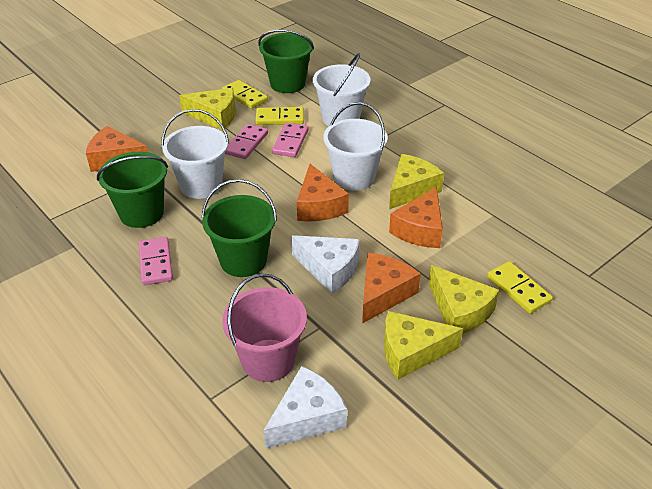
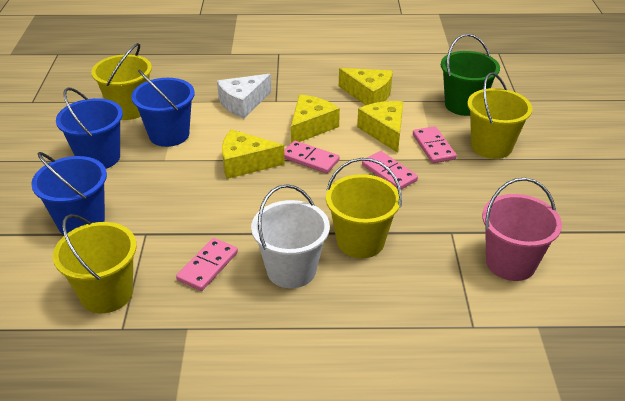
blue bucket: none = 0 -> [31,152,107,235] [56,88,123,169] [131,70,195,147] = 3
green bucket: [97,152,168,228] [202,179,277,277] [258,30,314,93] = 3 -> [441,34,500,116] = 1
orange cheese: [86,126,148,172] [297,164,349,221] [362,253,421,324] [389,187,443,248] = 4 -> none = 0
pink domino: [139,237,173,285] [225,124,268,159] [272,123,309,157] = 3 -> [176,238,238,291] [284,141,340,173] [362,151,418,190] [413,126,457,163] = 4
white bucket: [161,109,229,199] [313,53,371,126] [323,102,388,191] = 3 -> [251,184,330,288] = 1
white cheese: [264,366,347,449] [291,235,360,294] = 2 -> [217,74,272,118] = 1
yellow bucket: none = 0 -> [53,214,137,313] [91,43,152,120] [326,158,402,258] [467,72,532,159] = 4
yellow domino: [222,80,268,109] [256,107,304,125] [487,261,553,314] = 3 -> none = 0

